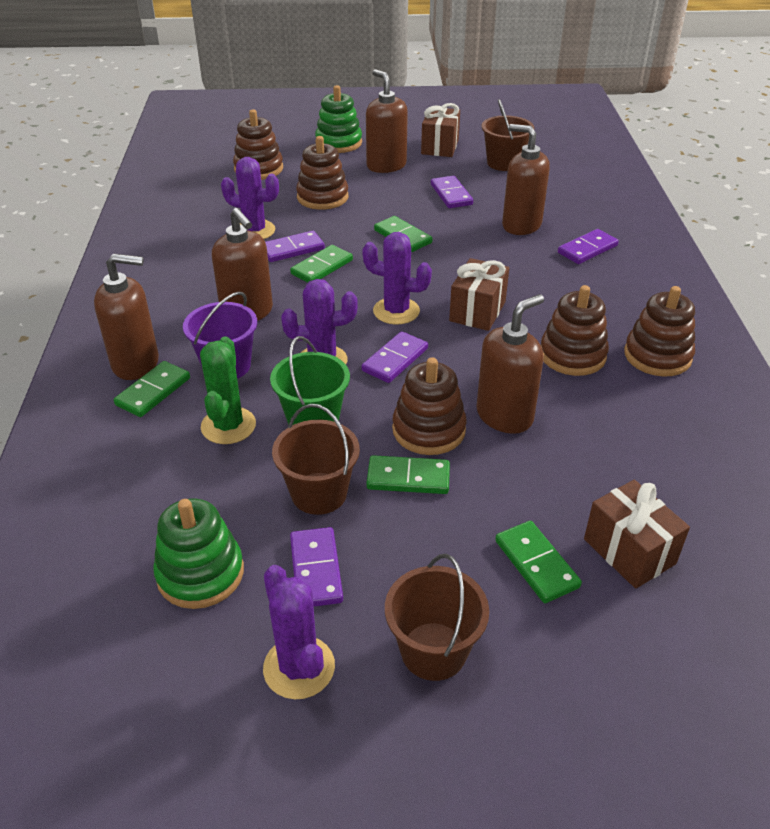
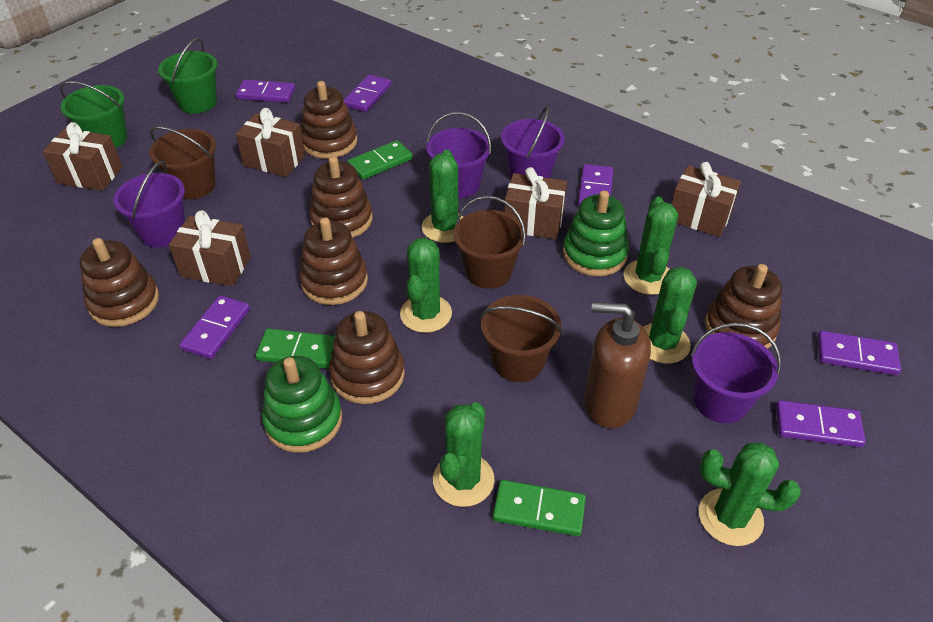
brown gift: [421,103,460,157] [449,258,509,331] [584,480,690,588] = 3 -> [42,122,122,191] [169,210,251,286] [236,108,305,177] [504,167,567,239] [672,162,741,237] = 5
brown soap dispenser: [94,254,159,380] [212,208,273,321] [366,69,408,173] [476,294,544,434] [502,124,550,235] = 5 -> [584,302,651,428] = 1
brown stacking toy: [233,109,283,180] [296,136,348,210] [392,357,467,455] [541,285,609,376] [624,286,695,377] = 5 -> [79,238,159,327] [299,217,368,305] [301,81,358,159] [309,156,373,238] [329,311,405,404] [705,264,782,349] = 6
green bucket: [270,336,350,425] = 1 -> [59,81,127,148] [158,38,217,114] = 2
green cactus: [200,336,256,444] = 1 -> [400,238,452,333] [422,150,463,243] [433,402,495,507] [623,197,678,295] [643,267,697,364] [699,442,801,546] = 6
green domino: [114,361,190,417] [290,245,353,283] [366,455,450,494] [374,216,433,252] [495,521,582,603] = 5 -> [255,328,335,369] [348,140,413,180] [493,480,586,536] = 3
purple bucket: [183,292,257,379] = 1 -> [113,161,185,248] [427,112,491,198] [501,106,565,178] [690,323,781,423] = 4
purple cactus: [221,157,279,239] [263,565,335,699] [281,279,358,364] [362,232,432,325] = 4 -> none = 0
purple domino: [265,231,325,262] [290,527,343,607] [362,331,428,383] [431,176,473,208] [558,229,619,264] = 5 -> [179,295,250,359] [236,80,295,103] [344,75,391,112] [578,164,613,206] [776,400,866,447] [818,331,901,375] = 6

